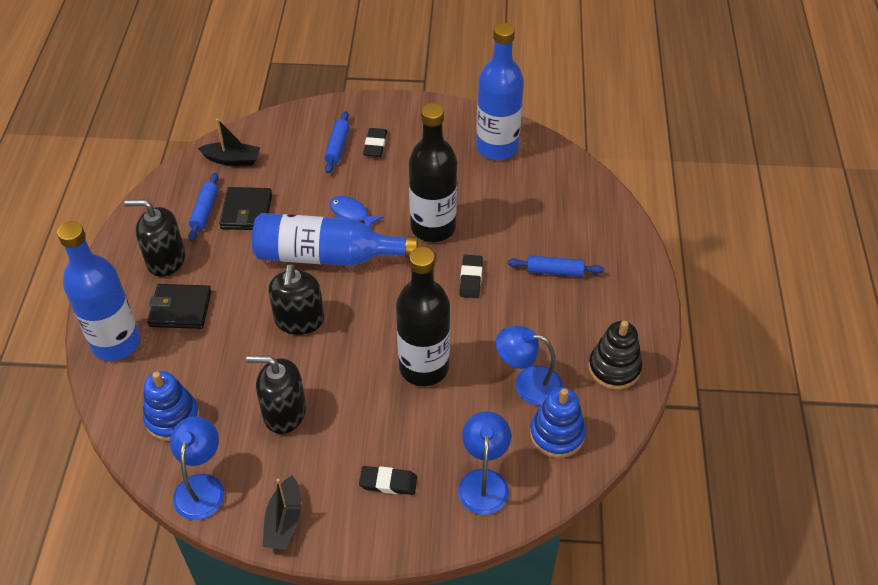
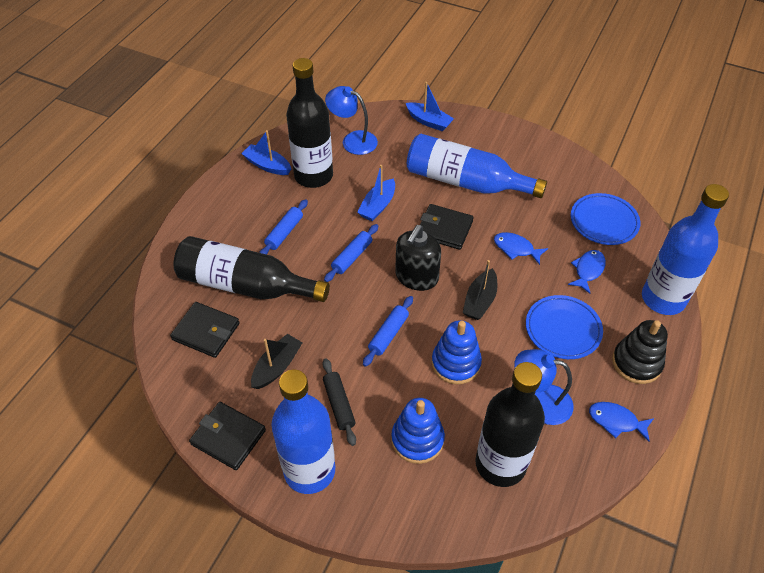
black bottle: [396,247,450,386] [409,103,457,242] = 2 -> [174,236,330,302] [286,58,333,188] [475,362,545,487] = 3
black eraser: [359,466,417,495] [363,128,387,157] [459,255,483,298] = 3 -> none = 0
black rolling pin: none = 0 -> [323,358,356,446] = 1
black soap dispenser: [124,199,185,277] [246,356,306,434] [268,264,324,335] = 3 -> [395,225,441,291] = 1
black wallet: [147,284,211,329] [219,187,272,230] = 2 -> [170,302,240,358] [189,402,266,470] [420,204,474,250] = 3
blue boat: none = 0 -> [241,130,291,175] [357,165,395,221] [406,82,454,132] = 3
blue fish: [330,196,383,227] = 1 -> [494,232,548,265] [568,250,606,294] [589,402,654,442] = 3
blue lamp: [170,416,225,520] [458,411,511,515] [496,326,563,406] = 3 -> [325,86,378,155] [514,349,574,425] = 2
blue plate: none = 0 -> [526,295,603,359] [571,193,640,245] = 2

